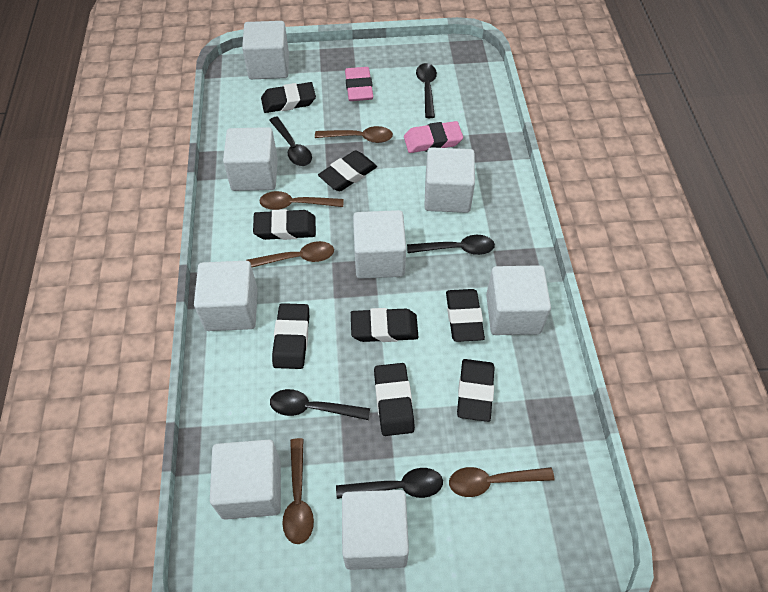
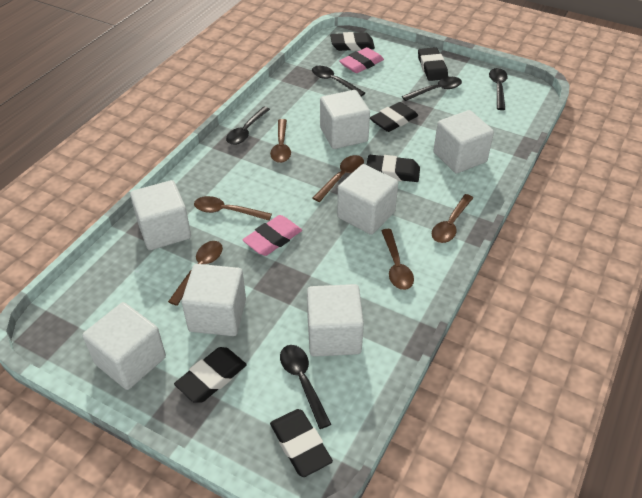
black eraser: [253,209,316,240] [261,82,316,113] [272,303,309,369] [318,150,377,191] [351,308,418,342] [374,363,415,436] [446,289,485,342] [457,359,495,422] = 8 -> [174,347,247,403] [270,409,333,477] [330,32,375,51] [367,155,420,182] [370,102,418,132] [418,47,448,81] = 6
brown spoon: [246,241,334,268] [259,191,344,210] [282,438,314,544] [315,126,393,143] [449,467,555,497] = 5 -> [168,241,223,306] [194,196,272,221] [270,119,291,163] [312,155,364,202] [381,229,414,290] [432,194,473,243] = 6
white cube: [194,261,258,331] [210,440,281,520] [223,127,278,191] [242,21,289,79] [342,490,409,570] [353,210,406,279] [424,147,475,213] [486,265,551,335] = 8 -> [82,302,166,390] [130,180,191,250] [182,264,246,336] [307,284,364,357] [320,90,370,149] [337,164,398,235] [433,110,494,174] = 7

